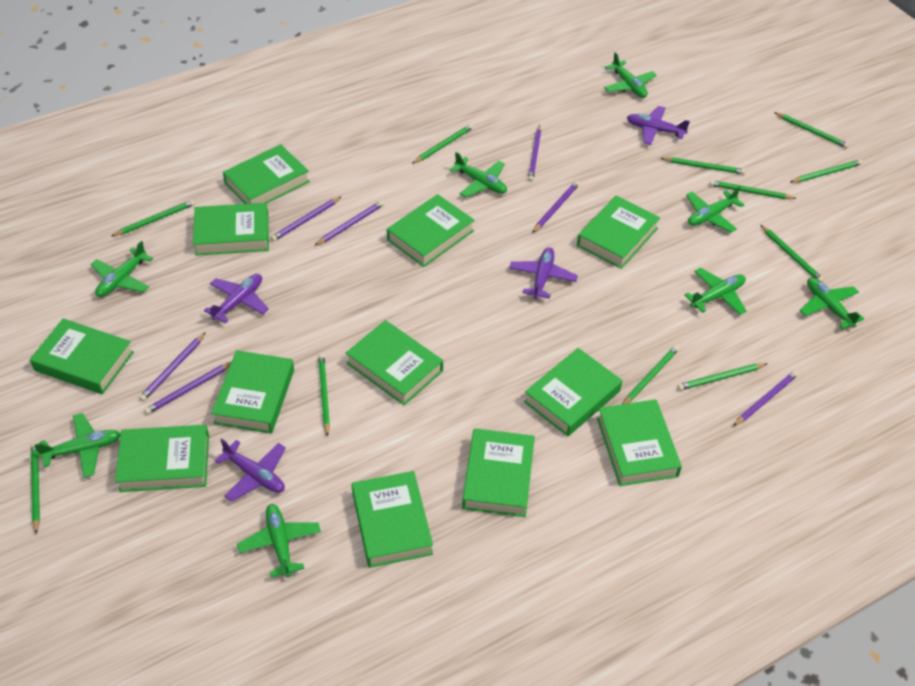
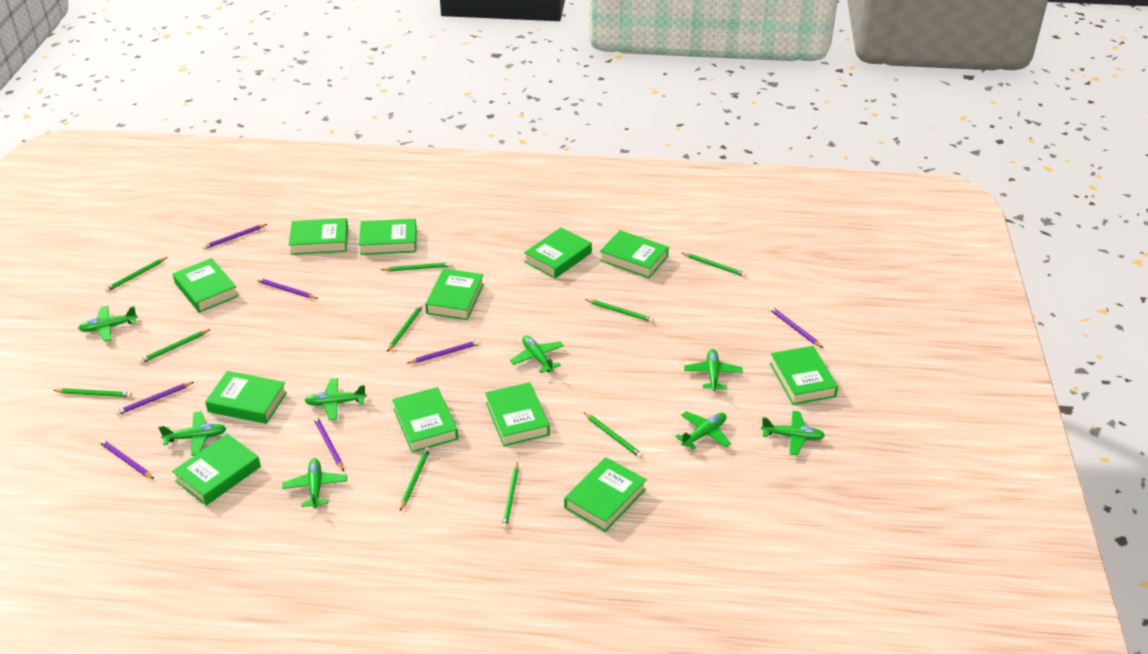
green pencil: [31,442,40,534] [111,200,195,236] [318,354,330,437] [412,124,474,164] [622,345,679,404] [661,157,746,175] [677,363,767,391] [709,180,797,199] [760,225,824,282] [774,112,849,148] [790,160,863,183] = 11 -> [53,388,132,397] [105,257,167,292] [139,329,211,364] [381,262,453,271] [387,304,423,352] [400,447,430,511] [502,462,519,529] [583,412,643,458] [585,299,654,322] [682,253,746,277] = 10
purple plane: [204,274,269,324] [215,439,286,502] [509,247,578,299] [627,106,690,145] = 4 -> none = 0

